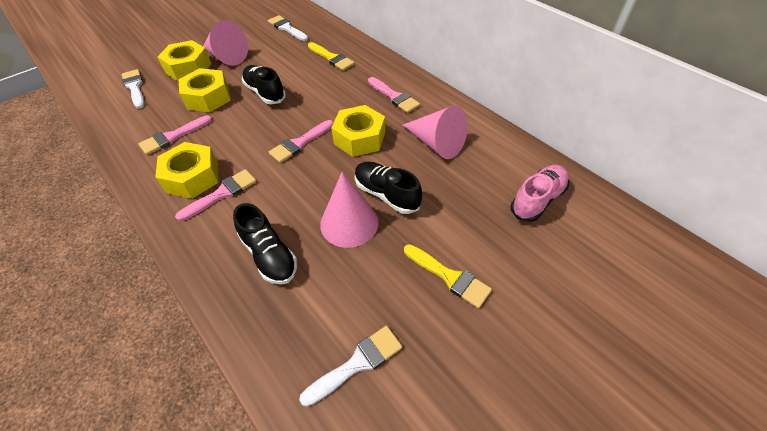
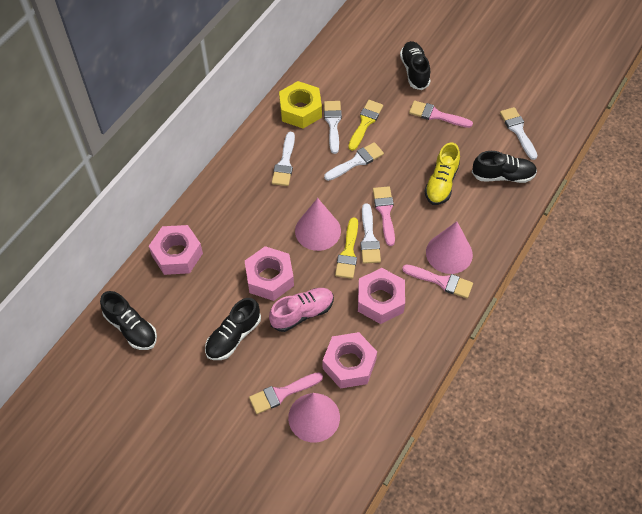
black shoe: [233,203,297,285] [242,65,286,104] [355,162,422,214] = 3 -> [100,291,157,350] [205,298,261,360] [400,41,430,90] [472,151,537,183] = 4
pink nut: none = 0 -> [149,225,203,275] [245,246,294,301] [323,332,377,389] [358,268,405,324] = 4
white brush: [122,69,145,109] [268,15,308,41] [299,326,402,407] = 3 -> [272,132,295,186] [324,101,342,154] [324,142,384,181] [360,203,381,264] [500,107,538,160] = 5
yellow nut: [155,142,218,199] [158,40,211,81] [178,68,231,112] [331,105,385,157] = 4 -> [279,81,322,128] = 1
yellow shoe: none = 0 -> [424,142,460,205] = 1

